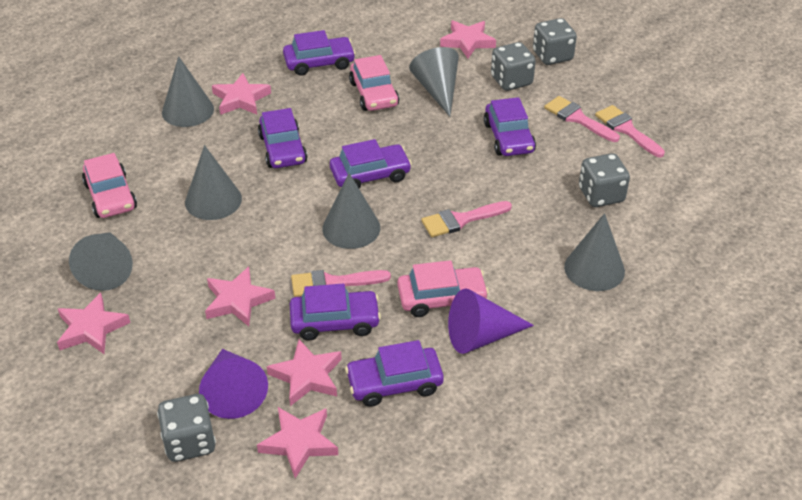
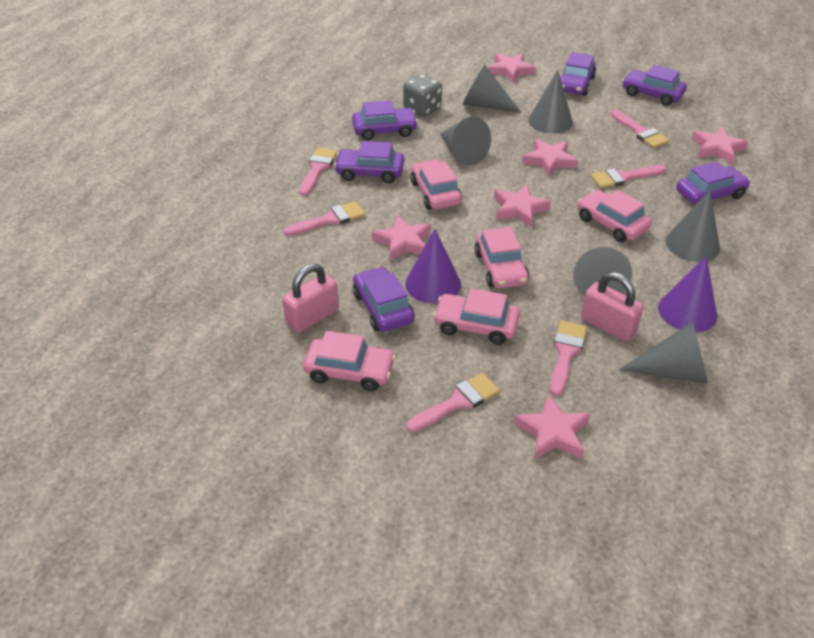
grey dice: [157,394,216,462] [491,42,536,91] [533,18,577,65] [579,153,630,207] = 4 -> [403,74,442,117] = 1
pink brush: [291,270,391,297] [421,201,512,237] [544,96,620,142] [595,105,665,157] = 4 -> [283,201,365,236] [299,147,338,196] [406,373,500,432] [550,321,587,396] [591,165,666,188] [610,109,670,148] = 6
pink car: [82,153,137,218] [349,55,399,111] [397,260,489,317] = 3 -> [303,331,396,391] [411,160,462,210] [433,288,520,345] [474,227,529,289] [577,190,652,242] = 5
pink padlock: none = 0 -> [282,264,339,333] [581,272,644,342] = 2

